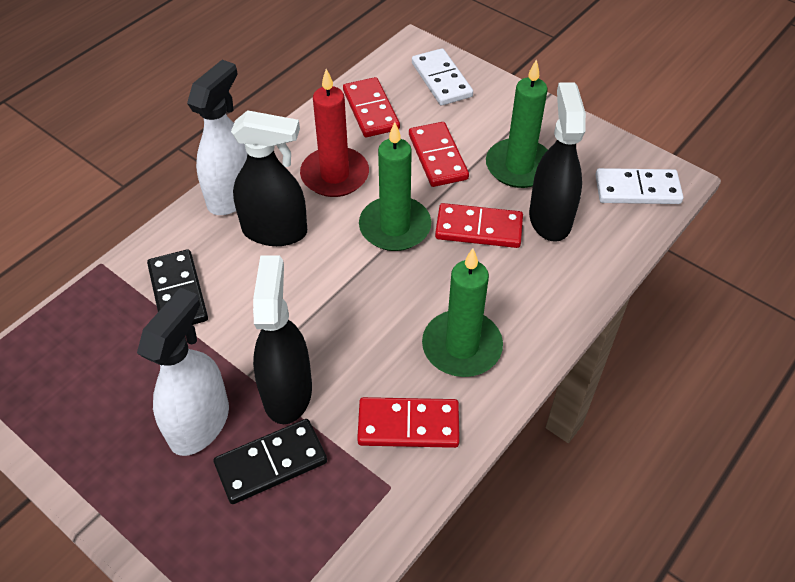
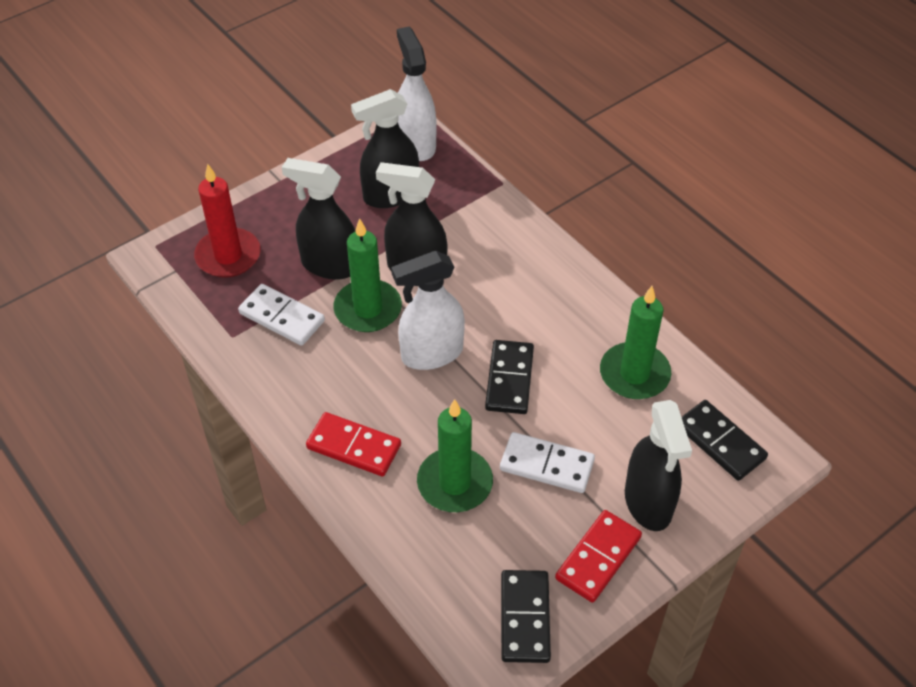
black domino: [147,249,208,325] [214,419,327,504] = 2 -> [485,340,534,414] [501,570,551,663] [682,400,768,481] = 3
black spray bottle: [231,110,307,246] [253,255,312,424] [529,82,586,242] = 3 -> [282,158,356,280] [351,89,419,208] [376,162,447,270] [625,400,692,531] = 4
red domino: [343,77,400,137] [357,397,460,448] [409,122,469,187] [435,203,523,248] = 4 -> [306,412,401,476] [555,510,642,603] = 2

